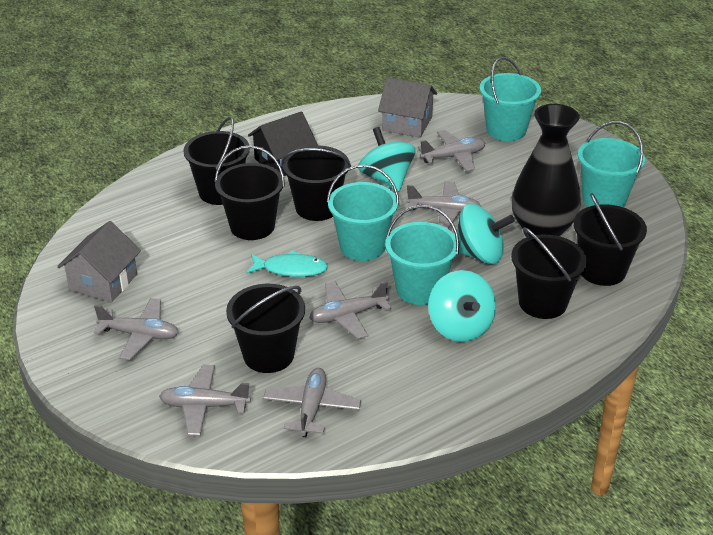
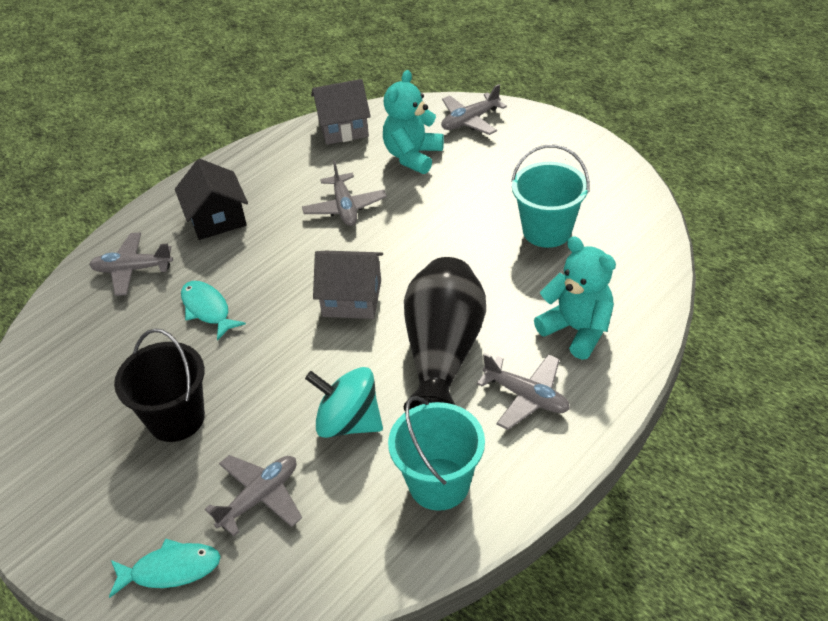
black bucket: [183,117,250,205] [215,145,285,240] [226,284,305,373] [281,145,351,221] [511,227,587,319] [574,193,647,286] = 6 -> [114,328,205,442] = 1
grey plane: [94,298,179,360] [159,365,251,436] [263,368,361,437] [309,281,391,339] [406,181,481,229] [418,130,485,171] = 6 -> [89,233,173,296] [205,455,302,536] [302,160,387,226] [441,84,507,135] [477,353,570,430] = 5
turquoise bucket: [327,165,399,261] [385,205,460,305] [480,57,541,141] [578,121,645,207] = 4 -> [388,396,485,511] [511,145,590,248] = 2
turquoise fish: [246,250,328,277] = 1 -> [109,539,221,598] [181,281,246,341] = 2
turquoise spinning top: [358,127,415,192] [428,270,496,342] [457,204,515,264] = 3 -> [305,367,383,438] = 1
turquoise teddy bear: none = 0 -> [383,70,444,174] [534,236,616,360] = 2

